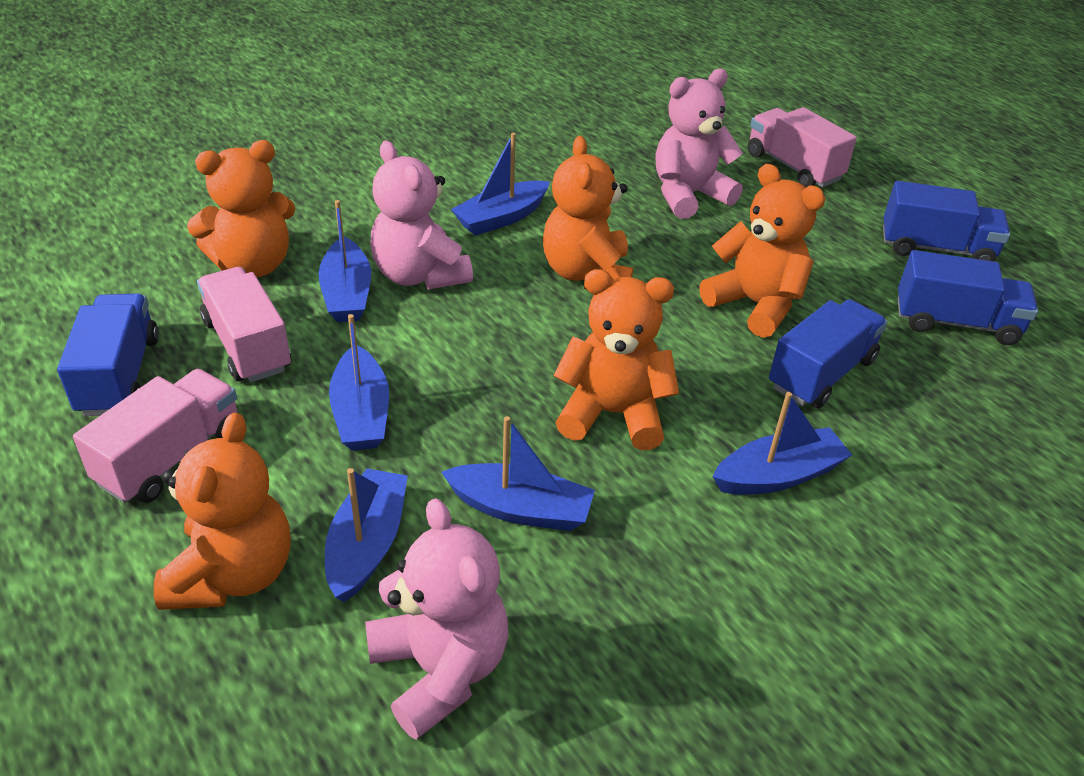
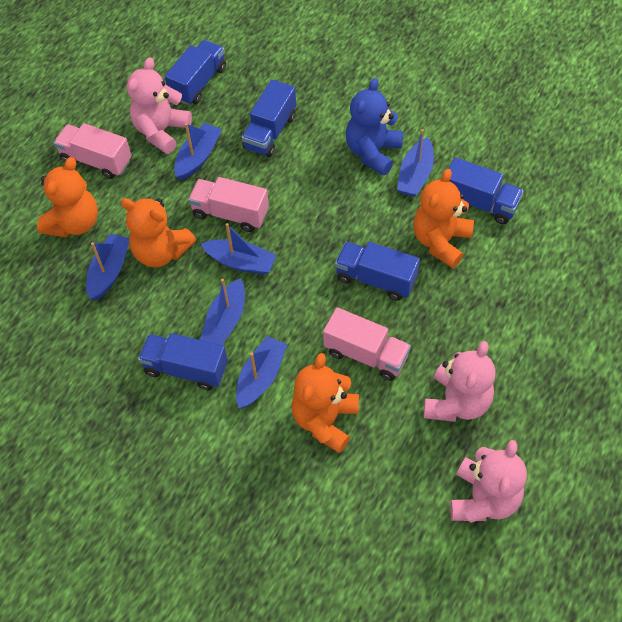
blue teddy bear: none = 0 -> [346,78,404,176] = 1
blue truck: [57,294,159,416] [769,299,888,408] [883,181,1010,262] [897,250,1038,345] = 4 -> [138,333,228,390] [165,40,226,105] [242,80,296,157] [335,242,420,301] [448,157,524,224] = 5
orange teddy bear: [154,413,290,610] [187,140,295,277] [543,136,633,289] [553,269,679,450] [699,164,825,338] = 5 -> [37,157,98,238] [121,197,196,267] [291,353,359,453] [413,169,474,268] = 4

